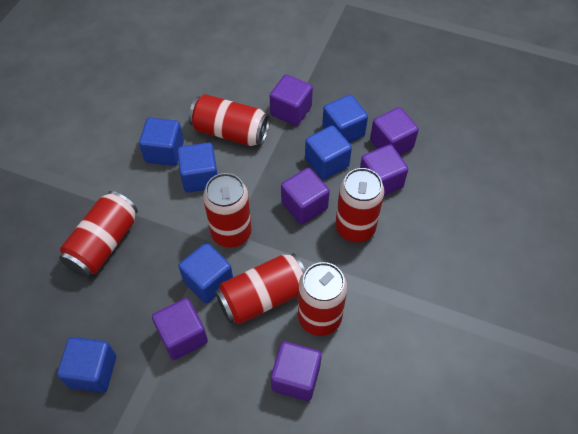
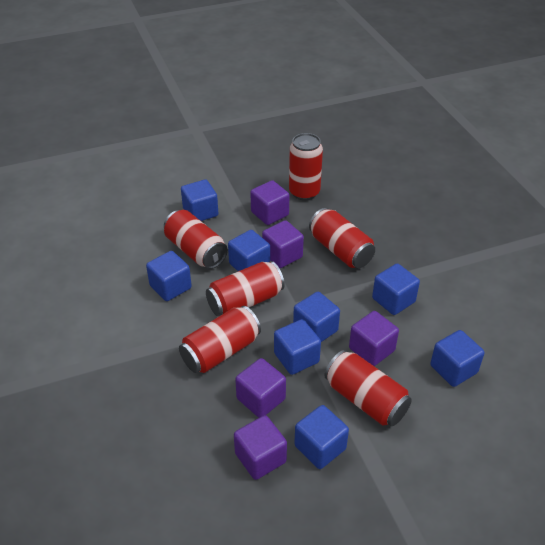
blue cube: [57,337,116,393] [139,118,184,166] [177,143,217,193] [178,243,233,303] [305,125,352,180] [322,95,368,143] = 6 -> [146,251,192,301] [181,179,218,221] [228,230,270,271] [274,319,321,375] [293,292,340,342] [294,405,349,469] [372,263,420,315] [430,330,485,387] = 8
purple cube: [152,298,208,360] [270,74,313,126] [271,341,322,401] [281,168,330,224] [360,144,408,196] [370,107,419,155] = 6 -> [234,415,287,480] [235,358,286,418] [250,180,289,225] [262,220,304,268] [349,311,399,366] = 5

